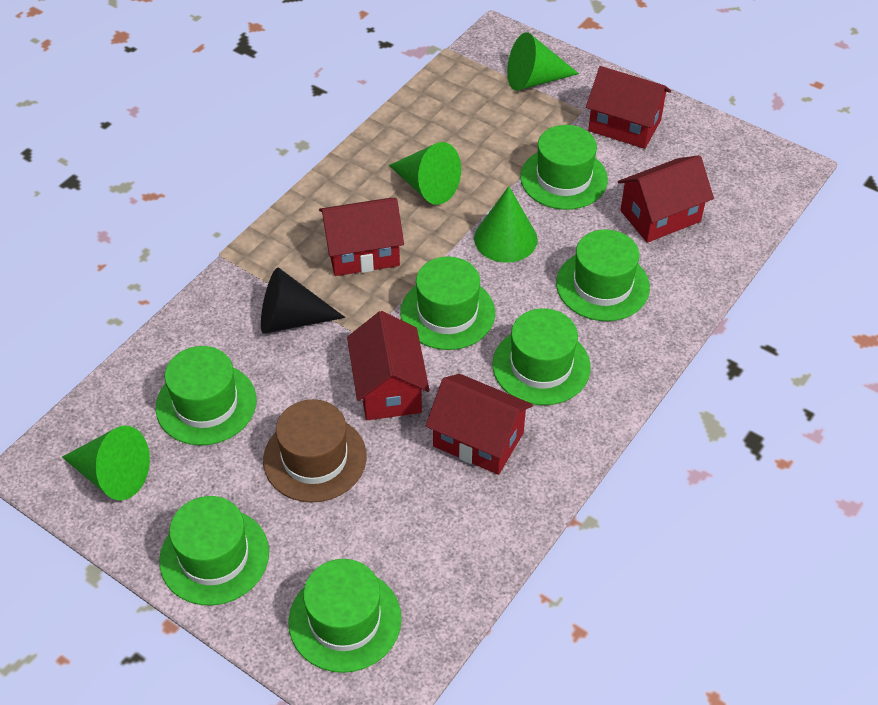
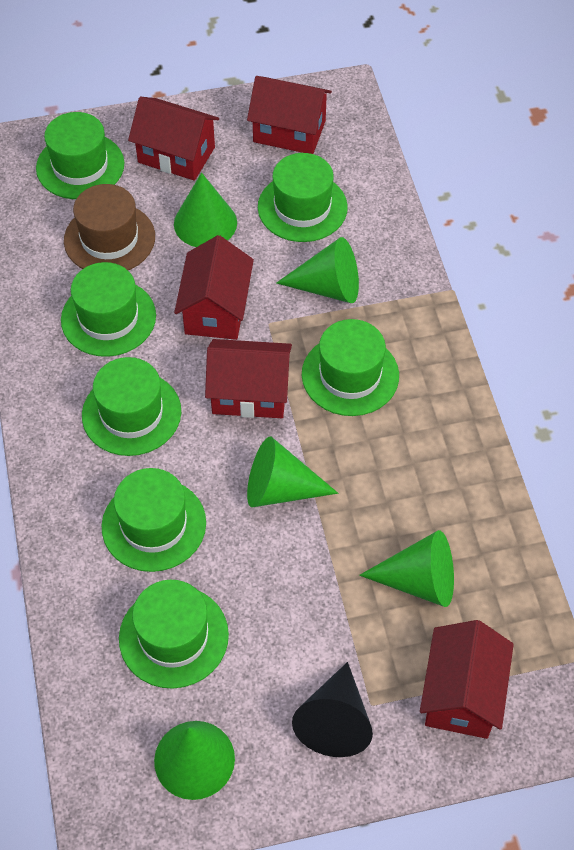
green cone: [62,426,150,500] [389,142,461,205] [474,186,538,263] [507,32,579,91] = 4 -> [154,721,235,800] [174,173,237,247] [247,436,338,507] [276,237,359,303] [359,530,454,607] = 5

